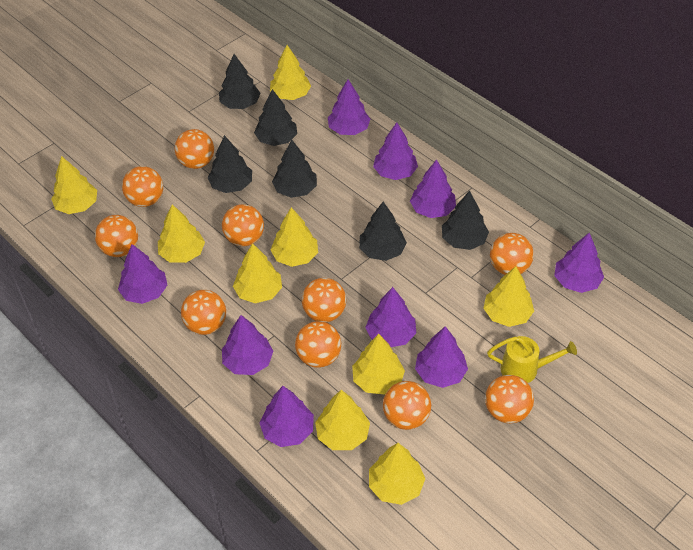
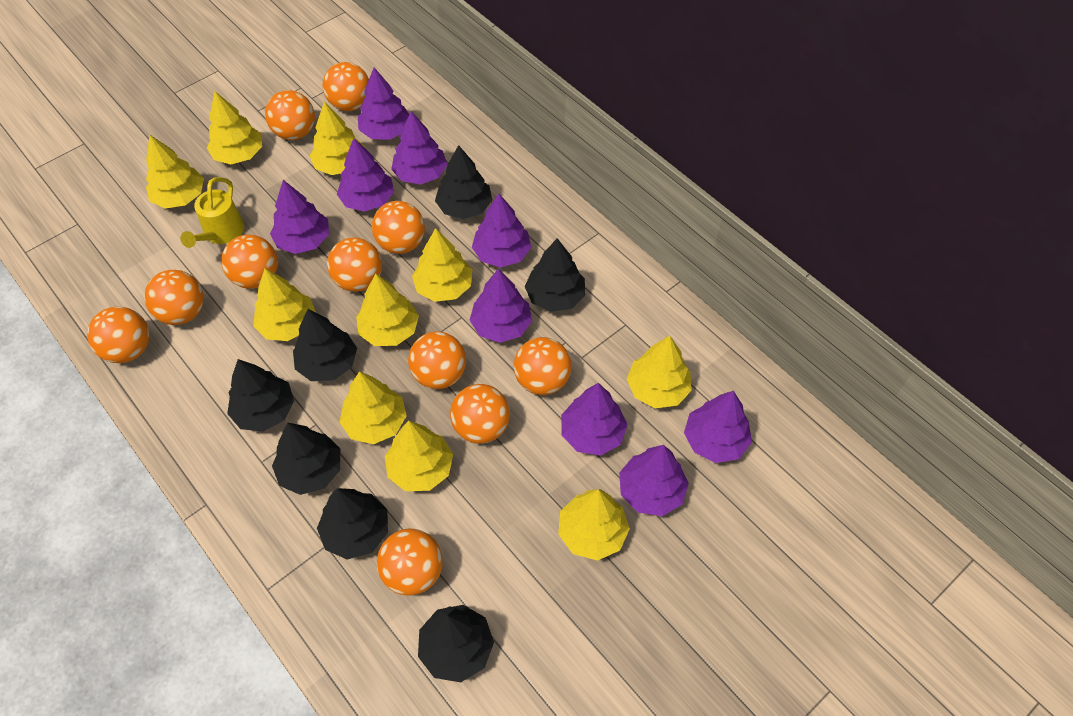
black tree: [207,135,252,193] [219,54,261,109] [254,89,297,146] [272,140,317,198] [359,202,407,261] [442,191,489,250] = 6 -> [227,359,294,432] [272,422,340,495] [293,309,357,381] [317,488,388,560] [418,605,494,682] [435,145,492,219] [525,238,585,312] = 7
orange ball: [95,215,138,257] [122,166,163,207] [174,129,214,169] [181,290,226,335] [222,204,264,246] [295,321,341,368] [302,278,346,322] [383,381,431,430] [485,375,534,423] [490,233,534,275] = 10 -> [87,306,149,363] [144,270,204,325] [221,234,278,289] [265,90,315,140] [323,62,369,111] [327,237,382,292] [372,201,425,254] [376,529,443,595] [408,331,466,389] [450,384,510,444] [514,337,572,395] = 11
yellow tree: [51,156,97,214] [158,204,205,263] [233,243,282,303] [270,45,311,100] [270,207,318,267] [315,390,370,450] [352,334,405,394] [369,443,425,505] [483,266,534,327] = 9 -> [146,135,204,209] [207,91,262,164] [253,268,316,341] [310,102,365,175] [339,371,407,444] [356,274,419,346] [385,421,453,491] [412,228,472,302] [558,489,630,561] [627,336,692,408] = 10

